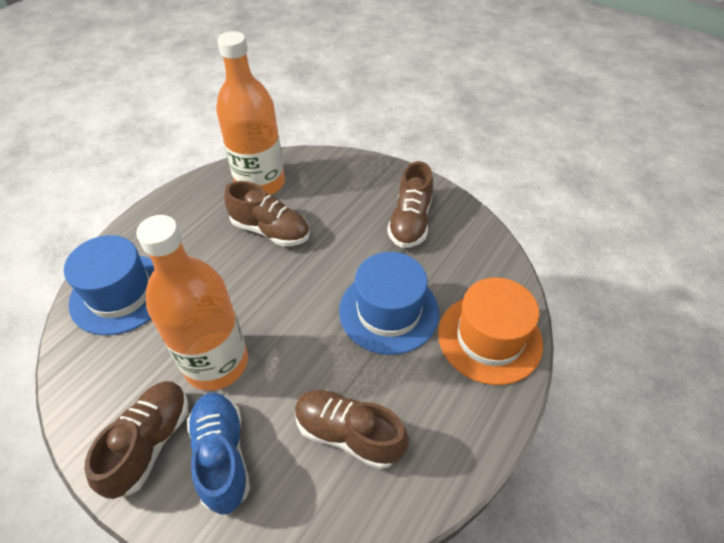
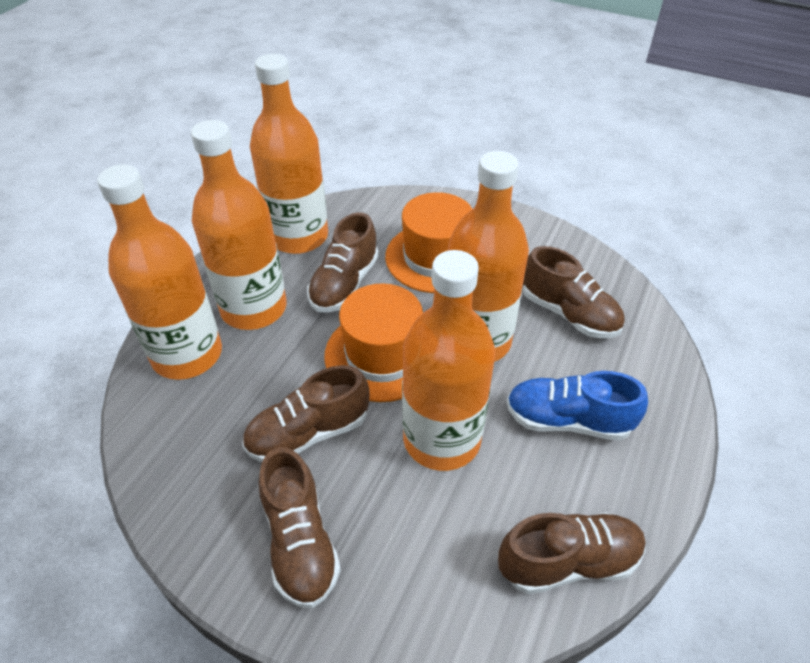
blue hat: [64,235,155,335] [339,252,439,355] = 2 -> none = 0
brown shoe: [84,381,188,499] [224,181,310,246] [295,390,409,470] [387,161,433,248] = 4 -> [242,365,370,462] [259,447,341,608] [307,212,379,313] [498,513,646,594] [523,246,625,338] = 5
orange bottle: [136,215,248,391] [216,31,285,195] = 2 -> [97,164,222,380] [191,120,287,330] [250,54,328,254] [402,250,495,471] [448,151,529,362] = 5
orange hat: [438,277,543,385] = 1 -> [325,283,423,402] [385,192,472,293] = 2

